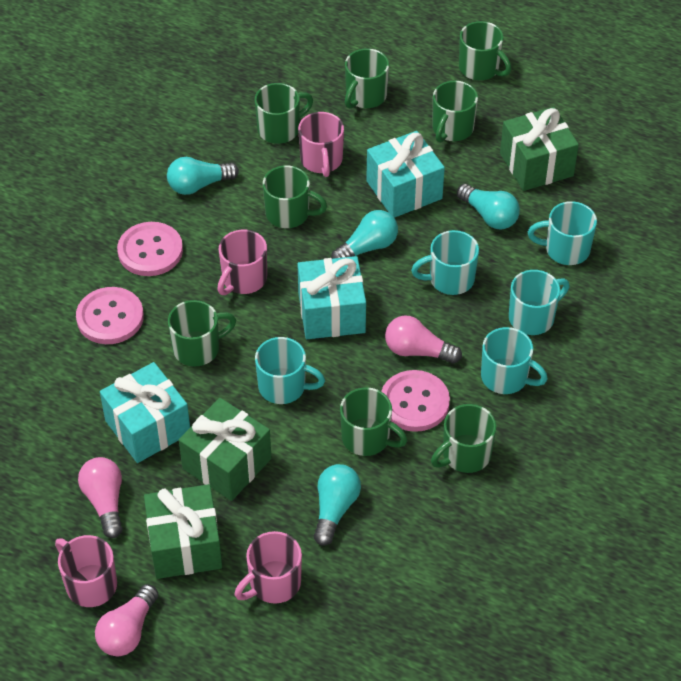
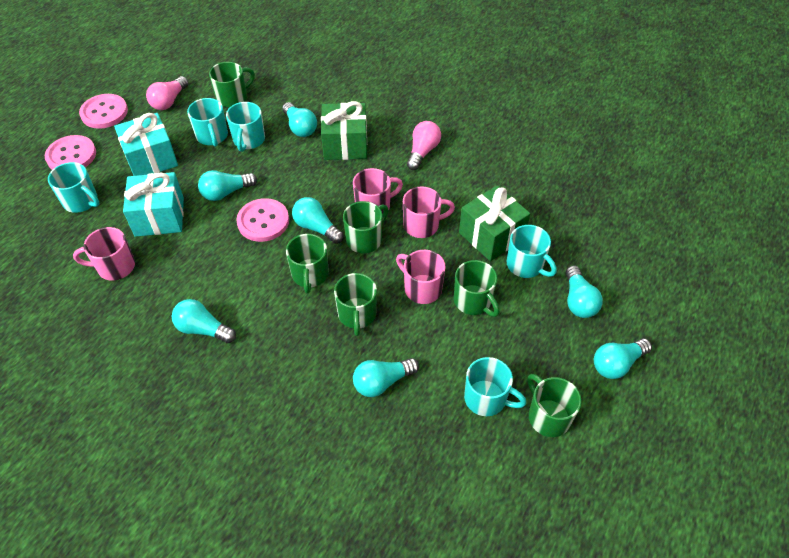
green gift: [144,484,222,579] [179,398,271,501] [500,107,579,191] = 3 -> [321,101,367,160] [459,186,530,261] = 2
green mug: [168,300,236,367] [255,83,313,144] [263,165,327,228] [340,387,408,456] [345,49,389,108] [431,404,497,473] [432,81,478,143] [459,21,512,80] = 8 -> [209,62,255,108] [286,234,329,294] [334,273,377,336] [343,201,389,253] [454,260,500,317] [527,374,582,437] = 6
pink light bulb: [78,457,123,538] [95,584,159,656] [385,316,462,364] = 3 -> [146,76,188,110] [407,121,441,170] = 2
turquoise gift: [100,362,190,463] [298,256,366,339] [366,131,445,218] = 3 -> [114,113,178,176] [123,172,184,237] = 2
turquoise light bulb: [167,157,239,195] [314,464,361,546] [331,210,398,259] [457,184,520,229] = 4 -> [172,299,236,343] [198,170,257,201] [282,102,317,137] [292,197,344,244] [353,358,419,397] [566,265,603,318] [594,338,652,379] = 7

